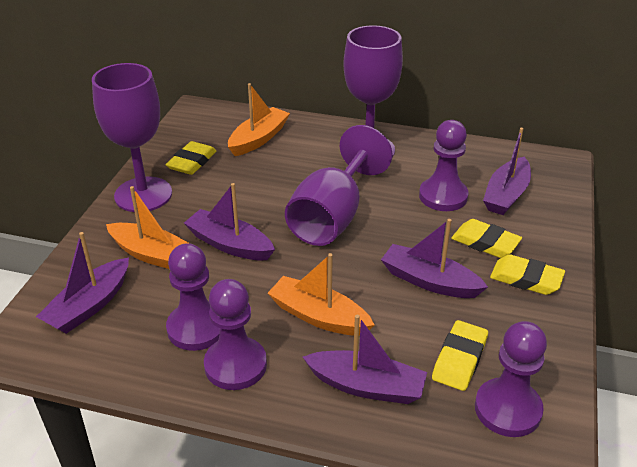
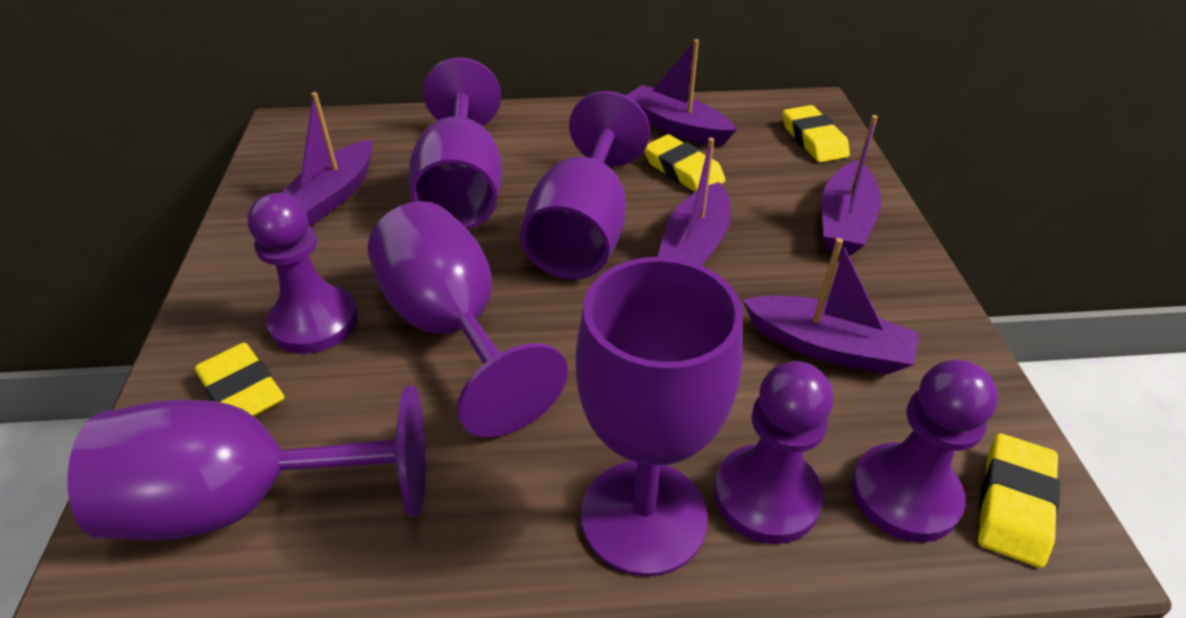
orange boat: [106,186,190,269] [228,83,290,156] [268,253,375,336] = 3 -> none = 0
purple goblet: [92,63,172,212] [285,125,393,246] [343,25,403,157] = 3 -> [67,385,426,540] [368,201,568,437] [409,58,502,229] [520,91,650,279] [576,257,743,576] = 5
purple pawn: [166,243,220,351] [204,279,267,390] [419,120,469,211] [475,321,547,437] = 4 -> [247,193,358,354] [714,361,833,544] [852,360,998,543] = 3

